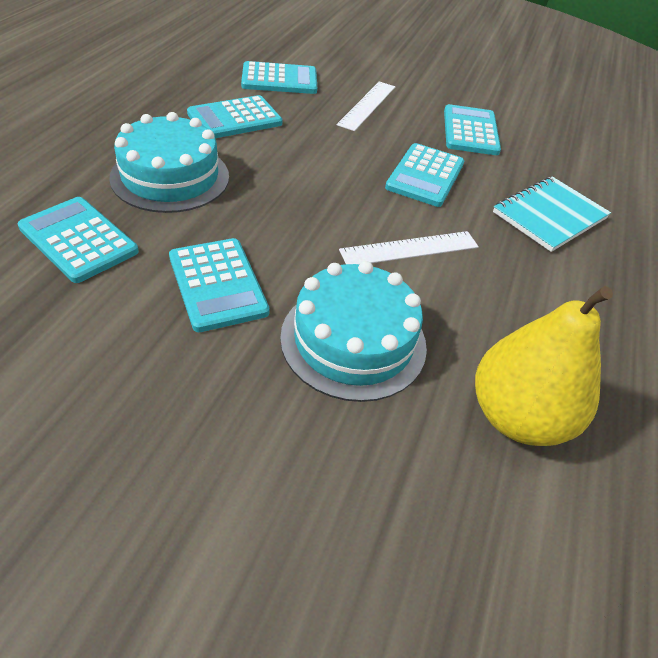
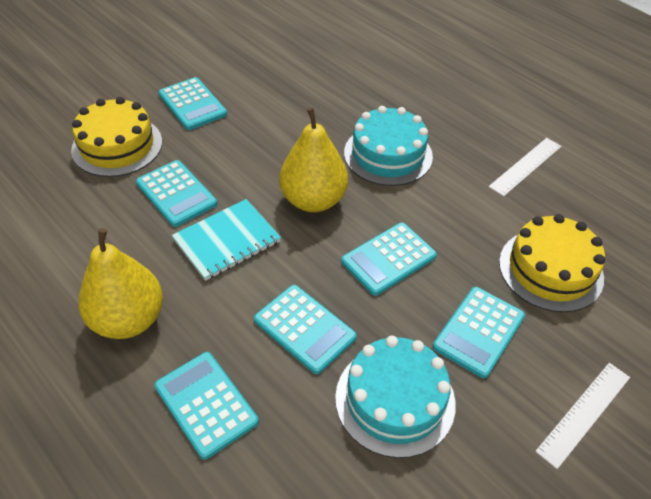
yellow cake: none = 0 -> [71,97,162,177] [499,214,605,312] = 2
yellow pear: [475,286,613,446] = 1 -> [78,228,163,339] [279,108,348,212] = 2

